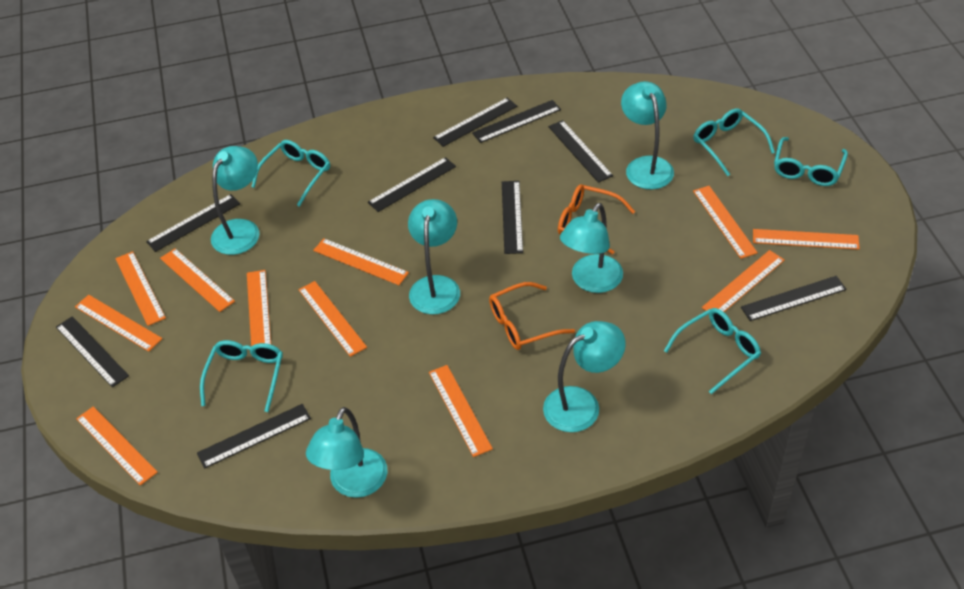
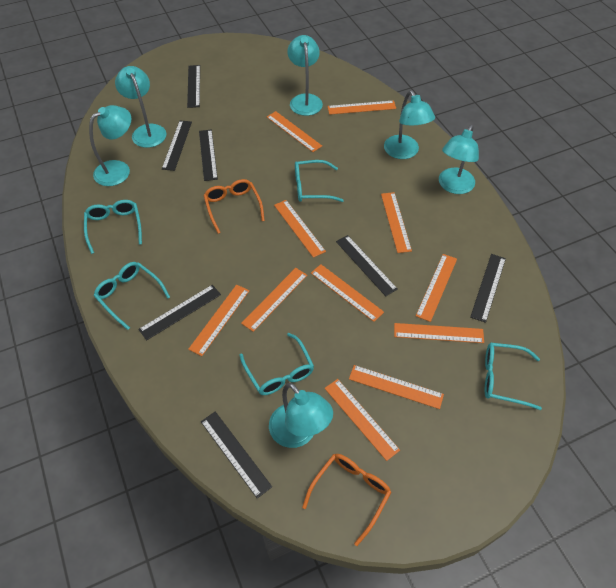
black ruler: [56,316,129,387] [146,194,240,252] [197,404,311,469] [368,157,456,212] [433,98,517,147] [472,100,561,143] [502,181,523,254] [548,120,613,183] [741,276,846,321] = 9 -> [138,285,221,340] [162,120,192,171] [187,65,200,108] [199,129,218,181] [201,412,272,499] [336,235,398,296] [470,254,506,323] = 7

